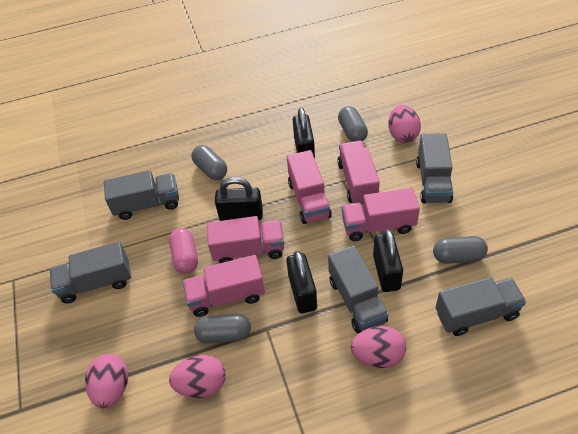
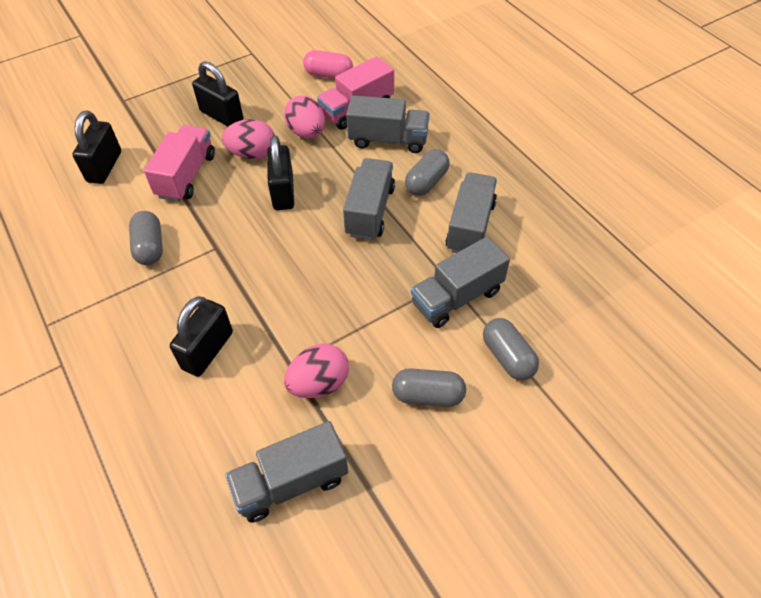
pink egg: [85,354,128,408] [169,355,225,398] [351,326,406,368] [388,105,421,143] = 4 -> [222,119,275,159] [284,96,325,138] [284,344,349,398] = 3
pink truck: [183,255,265,317] [207,216,284,263] [287,150,332,224] [337,141,380,205] [341,188,420,241] = 5 -> [144,125,215,202] [317,56,394,130] = 2

